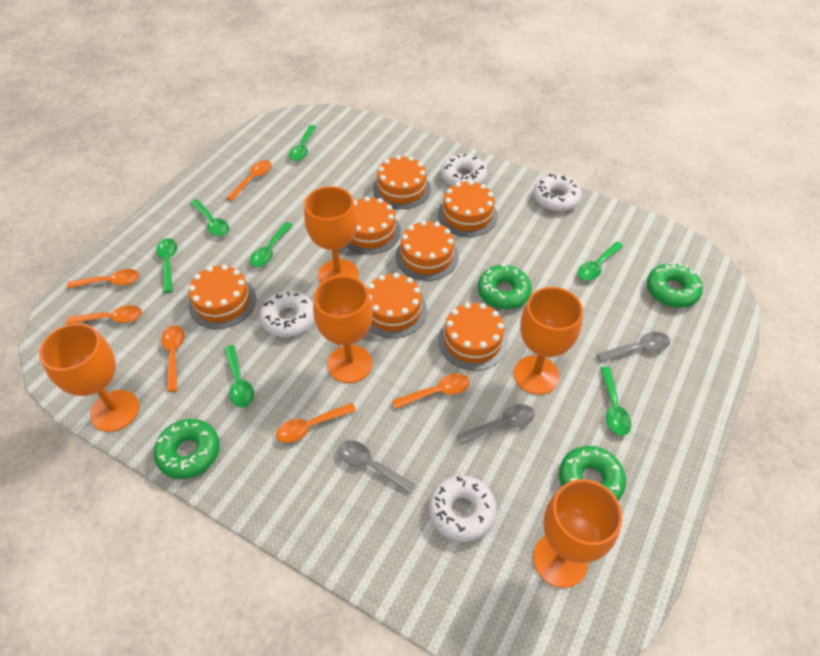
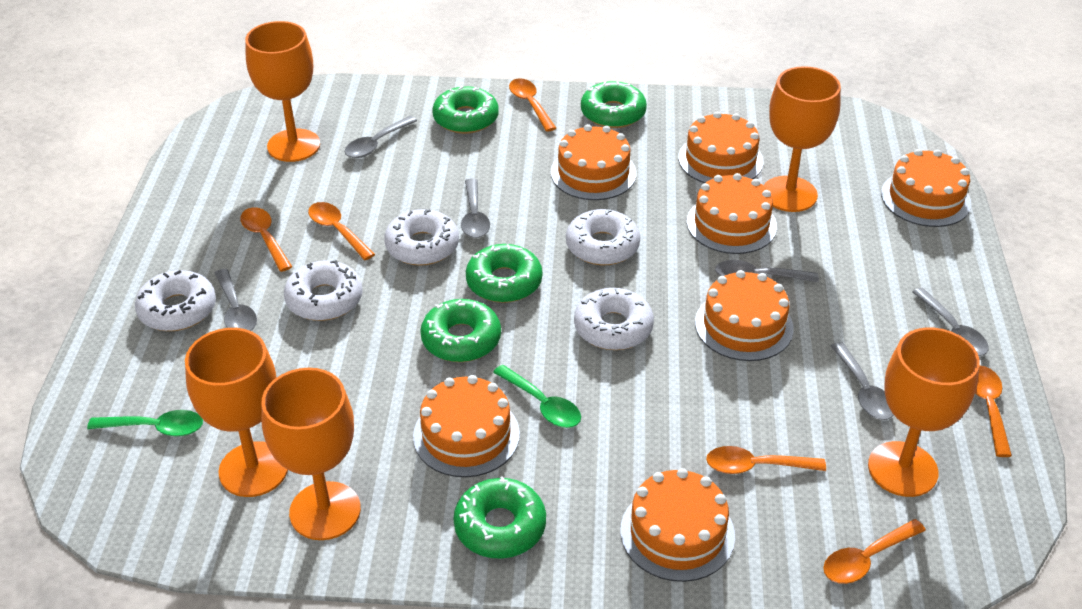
green donut: [154,419,220,479] [478,264,532,309] [559,446,626,500] [647,262,703,308] = 4 -> [420,299,501,362] [432,86,499,134] [453,476,546,559] [466,244,542,303] [581,81,647,128] = 5
green spoon: [156,238,177,293] [191,199,229,236] [224,345,254,408] [250,222,293,267] [289,125,316,161] [578,242,623,281] [600,366,631,436] = 7 -> [87,410,203,437] [493,365,581,428] = 2
grey spoon: [338,440,415,493] [457,404,535,445] [597,332,670,362] = 3 -> [215,269,257,331] [345,116,417,158] [461,178,490,238] [715,260,819,282] [830,342,894,420] [912,288,989,356] = 6
white donut: [260,290,314,337] [429,475,497,542] [441,154,487,186] [533,174,582,212] = 4 -> [135,270,216,331] [284,260,363,321] [384,209,459,266] [566,209,640,265] [574,288,654,350] = 5

